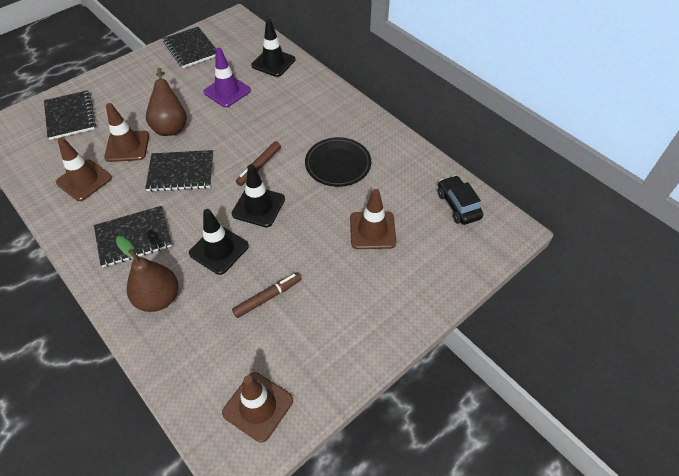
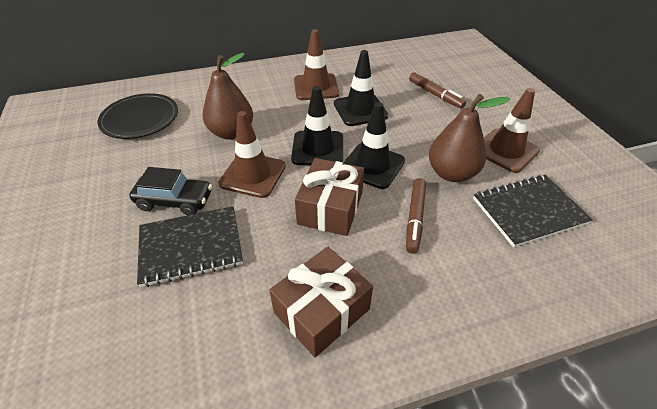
black notebook: [44,90,96,140] [94,206,172,267] [145,150,213,192] [163,27,216,68] = 4 -> [137,206,243,287] [473,175,593,247] = 2
brown gift: none = 0 -> [269,247,373,357] [295,158,364,236] = 2
brown traffic cone: [56,137,112,201] [104,103,149,162] [222,372,293,443] [350,189,396,249] = 4 -> [218,111,286,198] [294,29,339,100] [484,88,540,173] = 3
purple traffic cone: [204,48,251,107] = 1 -> none = 0

